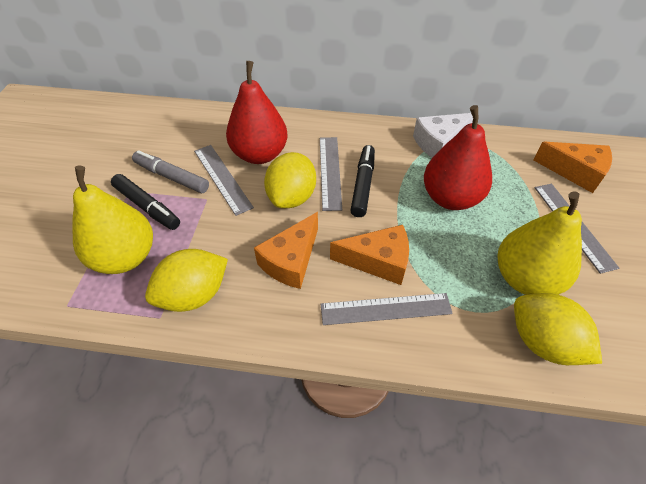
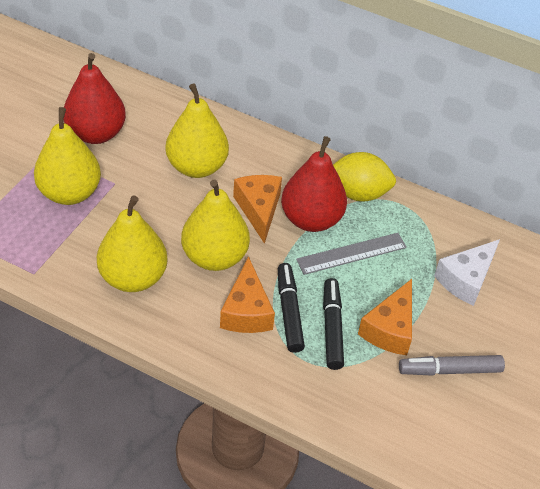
grey ruler: [194,145,254,216] [320,137,342,211] [321,293,453,325] [535,184,619,274] = 4 -> [296,233,407,275] = 1
yellow lemon: [145,249,228,312] [264,152,316,208] [514,293,602,365] = 3 -> [333,152,396,202] = 1
yellow pear: [72,166,153,274] [497,191,582,295] = 2 -> [34,107,101,205] [97,195,168,292] [166,83,229,178] [181,179,250,271] = 4

